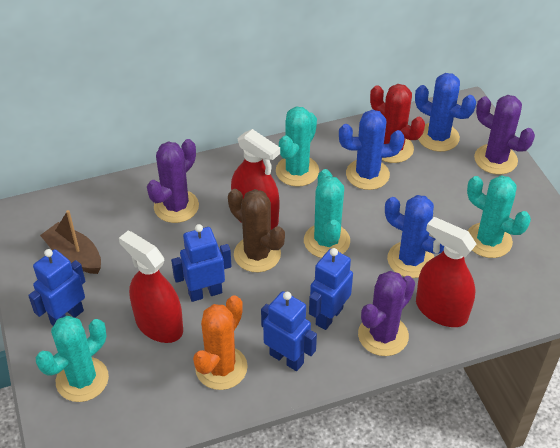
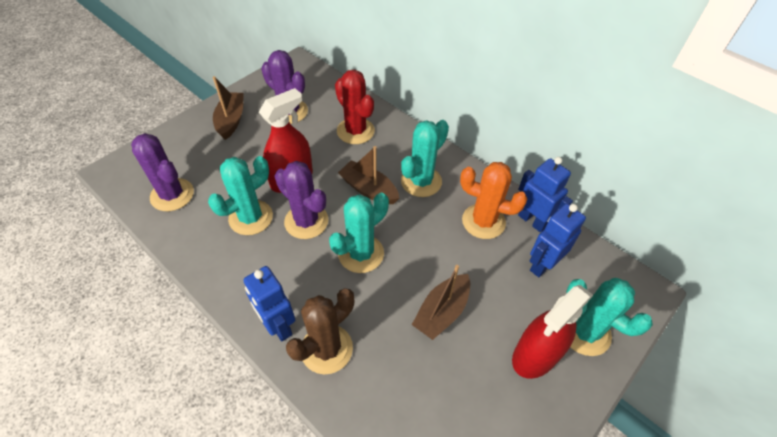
blue cactus: [339,110,404,190] [385,195,444,278] [415,73,476,152] = 3 -> none = 0
blue robot: [28,249,86,326] [171,224,232,302] [261,291,317,371] [309,248,353,330] = 4 -> [243,266,295,341] [518,157,573,232] [530,204,586,277] = 3
brown boat: [40,210,101,274] = 1 -> [213,76,244,140] [338,146,400,204] [412,265,470,340] = 3
red spray bottle: [119,231,183,343] [231,129,280,230] [416,217,476,327] = 3 -> [259,88,313,193] [512,285,593,379] = 2

